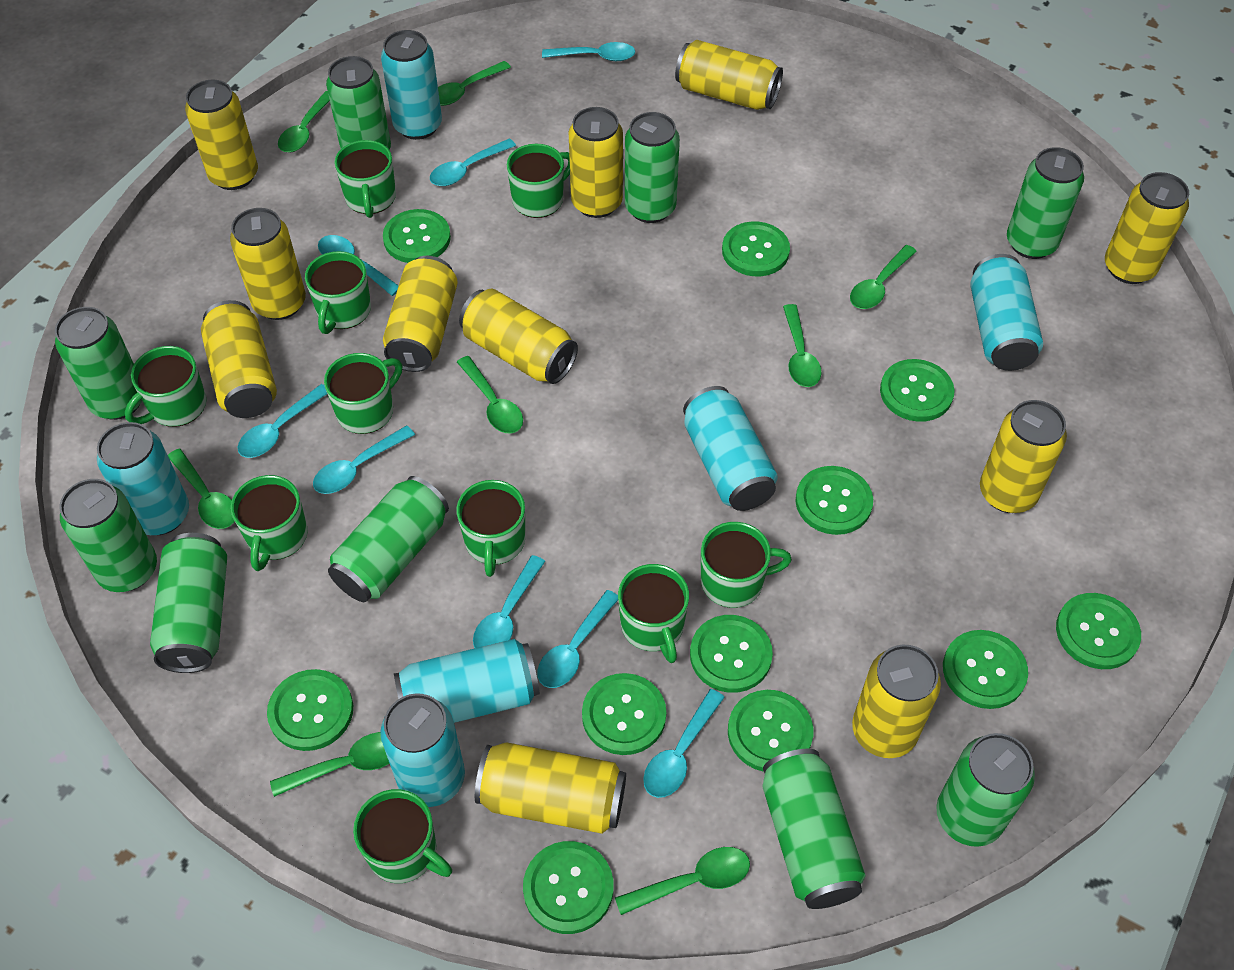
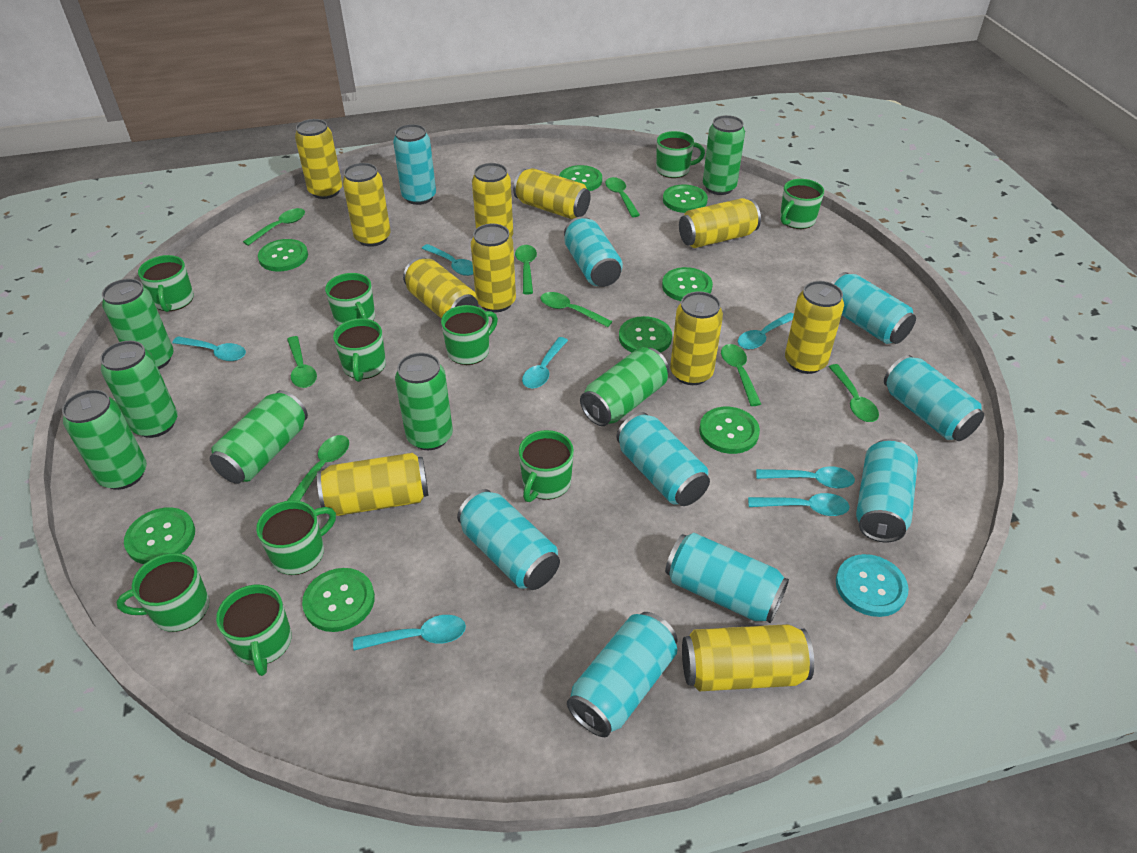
green button: [267,669,353,751] [383,209,451,263] [523,841,614,934] [582,673,666,755] [690,615,773,693] [722,222,790,276] [728,690,813,772] [795,466,873,535] [880,359,955,422] [943,630,1028,709] [1056,593,1141,669] = 11 -> [124,507,195,564] [258,239,308,272] [302,568,375,632] [559,165,602,191] [619,316,672,353] [662,267,713,301] [663,184,708,213] [699,407,760,454] = 8
green can: [55,307,142,420] [59,479,157,592] [150,533,227,673] [326,56,391,150] [328,476,449,602] [625,112,680,223] [762,749,866,909] [936,733,1035,847] [1007,147,1084,259] = 9 -> [62,389,147,490] [100,341,178,438] [102,279,174,369] [210,390,308,484] [395,352,453,450] [580,347,669,426] [703,115,745,195] = 7
turquoise button: none = 0 -> [836,554,909,617] = 1
turquoise can: [97,422,189,535] [380,693,465,807] [381,30,442,140] [394,639,540,723] [683,386,778,511] [970,254,1043,371] = 6 -> [393,124,436,205] [457,489,560,590] [564,217,623,287] [567,612,678,737] [616,412,710,506] [665,533,789,623] [831,272,916,344] [856,439,918,542] [884,355,984,441] = 9
turquoise spoon: [237,384,327,458] [313,426,415,494] [318,235,399,296] [430,139,516,186] [473,555,545,648] [537,590,618,688] [542,42,635,61] [643,689,725,798] = 8 -> [172,336,246,361] [353,615,466,650] [422,244,473,276] [522,337,568,389] [738,312,794,349] [748,493,849,516] [756,467,855,488] = 7

